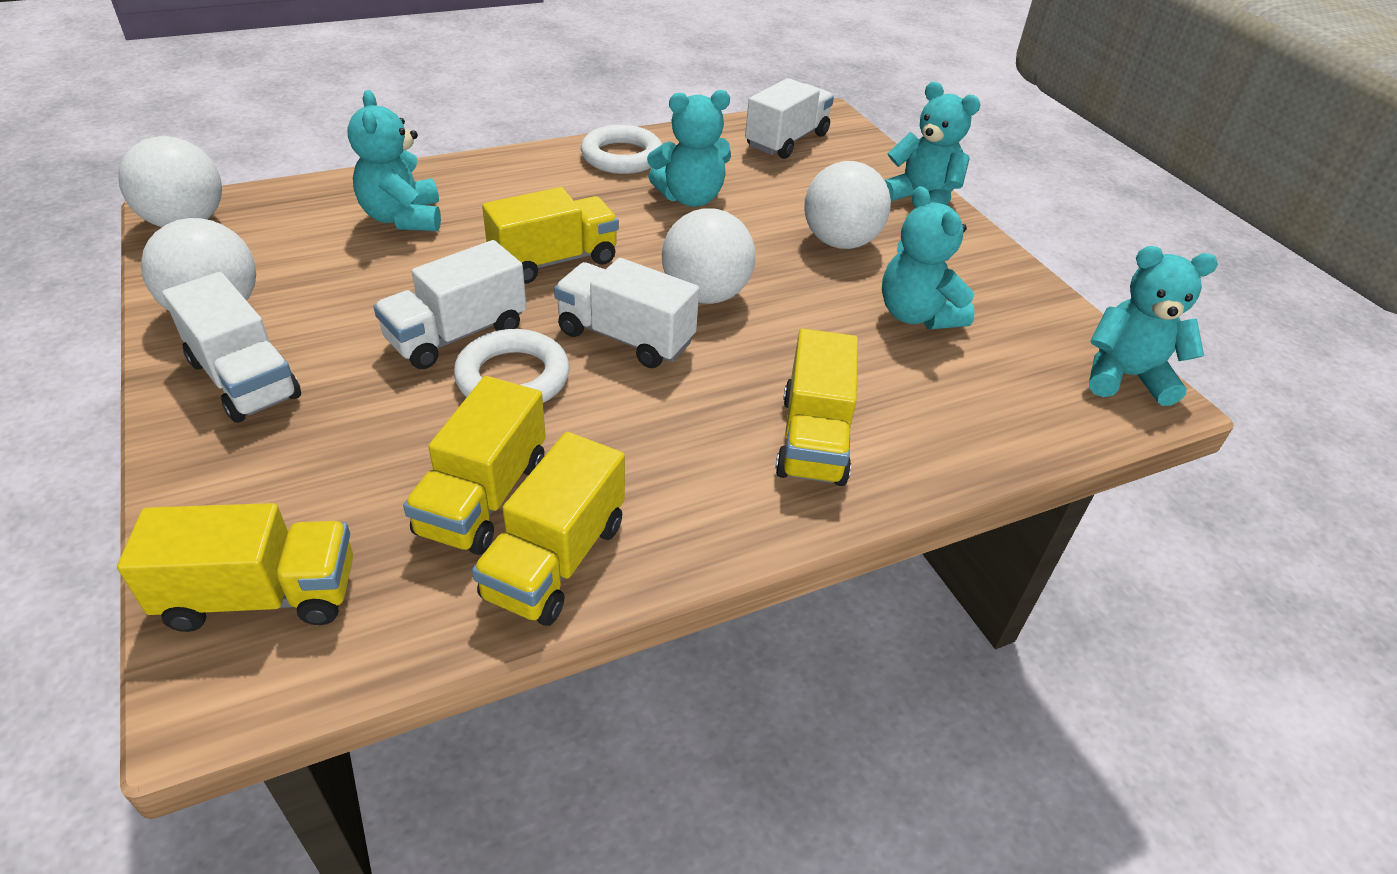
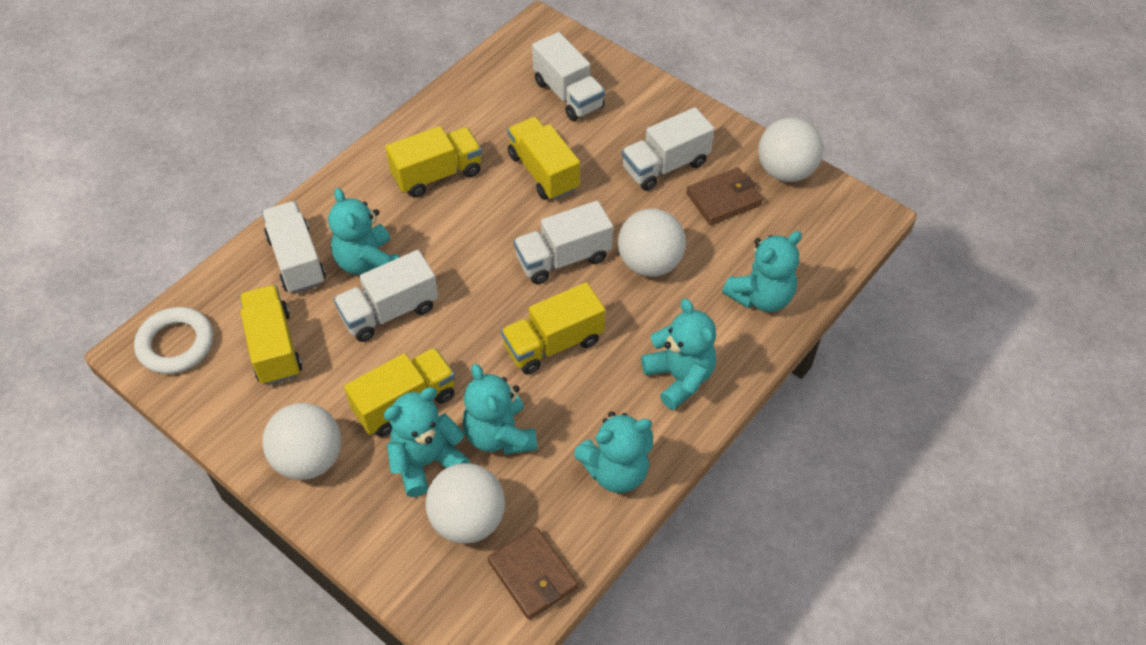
brown wallet: none = 0 -> [488,527,578,620] [686,168,763,225] = 2
turquoise teddy bear: [347,90,441,231] [647,90,731,207] [882,186,975,329] [884,82,981,205] [1089,246,1218,406] = 5 -> [328,188,399,275] [383,387,470,497] [462,364,537,454] [574,411,653,493] [641,298,716,410] [722,231,802,312] = 6
white ring: [454,329,570,403] [581,125,662,174] = 2 -> [134,307,213,374] = 1
white truck: [162,272,301,423] [373,240,526,369] [554,258,699,368] [745,78,834,159] = 4 -> [262,201,326,294] [333,250,438,342] [513,201,613,284] [532,32,605,121] [622,107,715,191] = 5

